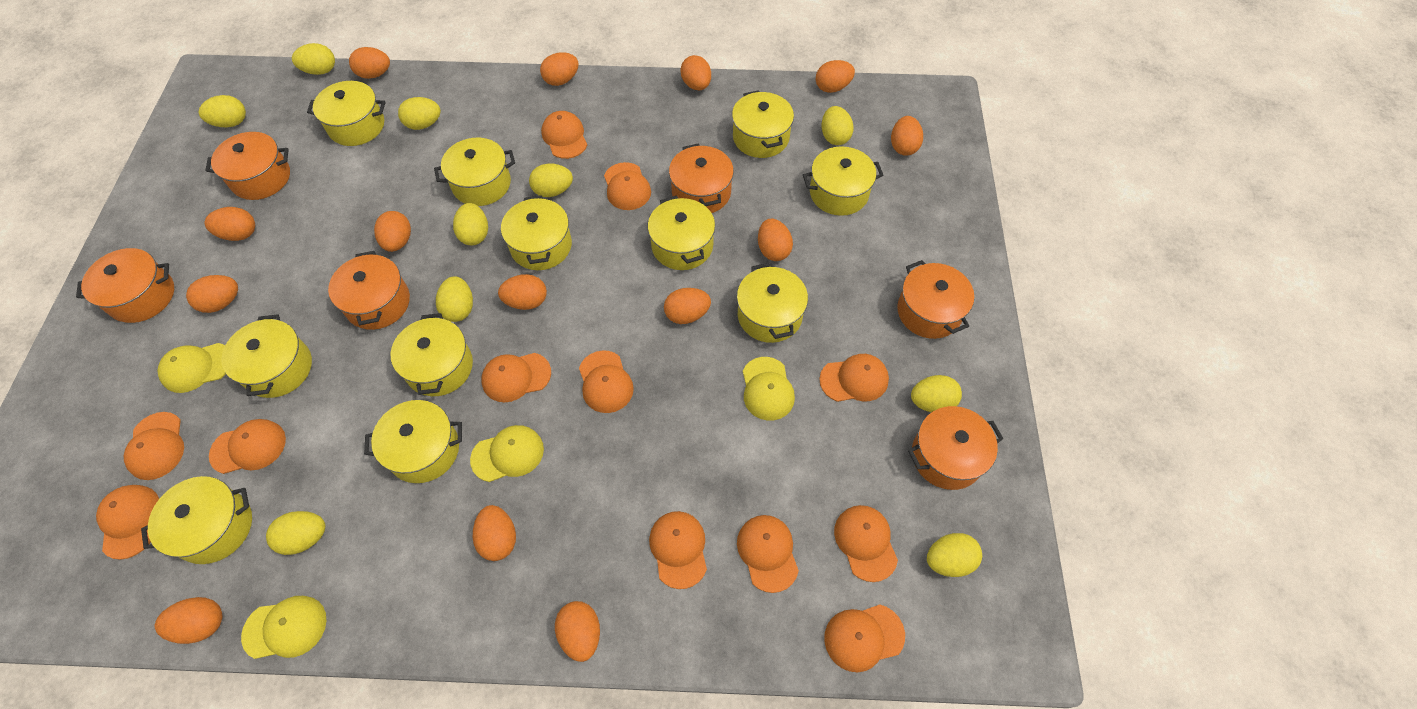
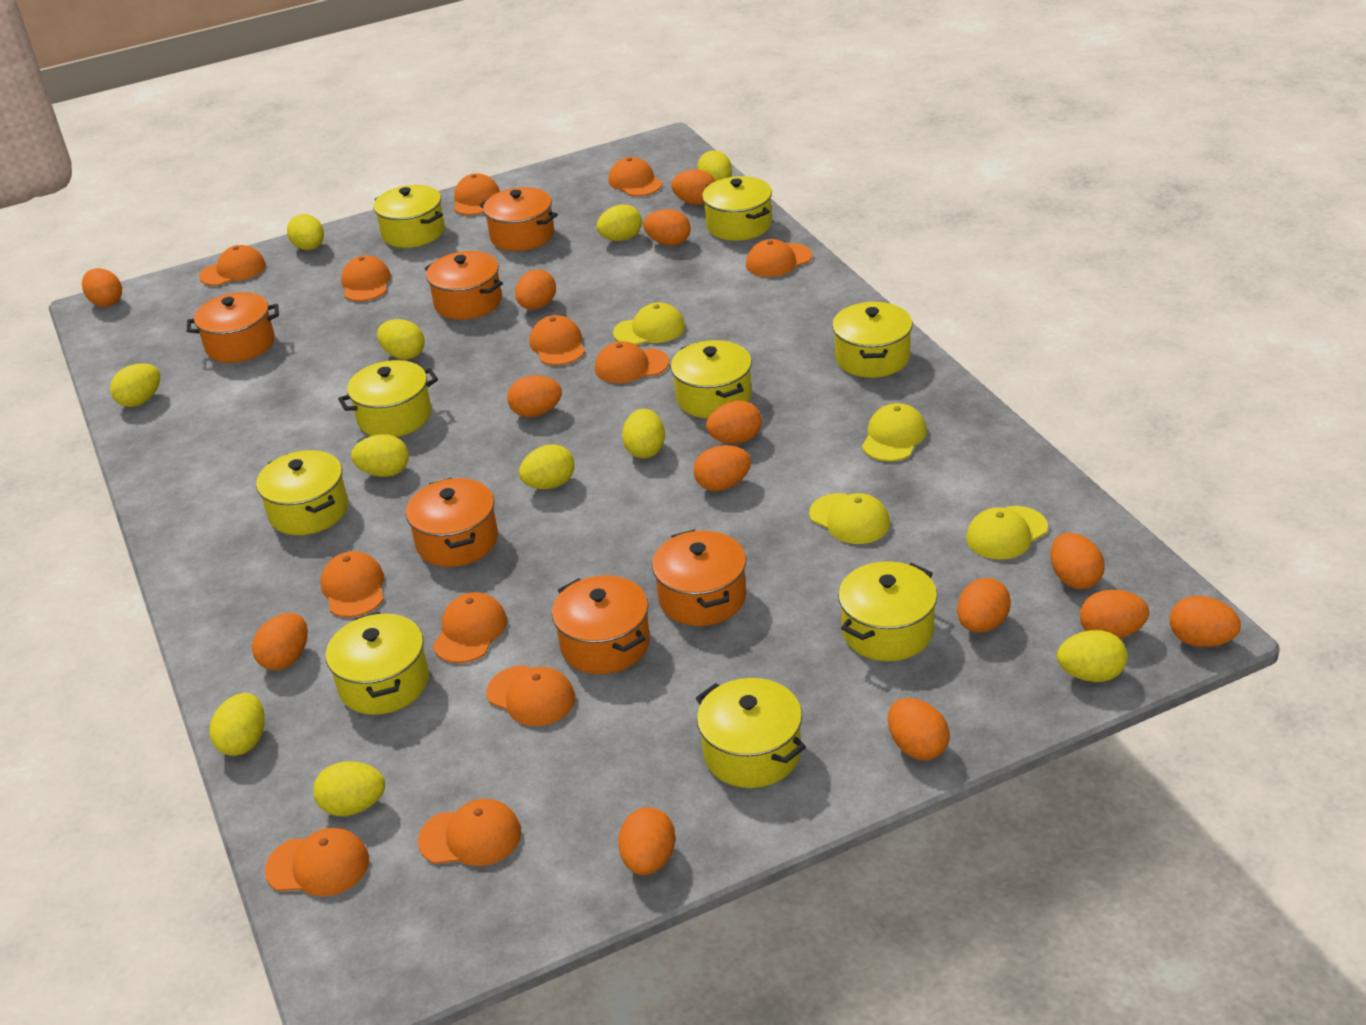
yellow egg: [199,95,246,127] [266,511,325,555] [292,43,335,75] [398,97,441,130] [436,276,473,322] [453,203,488,245] [529,164,573,197] [822,106,854,145] [911,375,962,412] [927,533,982,577] = 10 -> [110,363,160,407] [209,693,265,756] [287,214,324,250] [313,761,385,816] [351,434,409,477] [377,319,425,360] [519,444,575,489] [597,205,642,241] [622,409,665,458] [697,150,732,181] [1057,630,1128,682] = 11
yellow pot: [141,476,252,564] [221,314,312,398] [307,81,386,146] [364,400,462,483] [390,313,473,396] [434,138,515,206] [501,195,572,270] [648,196,715,270] [732,90,794,158] [737,263,808,343] [803,146,883,216] = 11 -> [256,450,348,535] [326,612,429,715] [338,360,438,437] [373,185,445,248] [671,340,752,418] [696,678,806,788] [702,176,772,241] [832,302,913,378] [838,561,937,661] = 9

